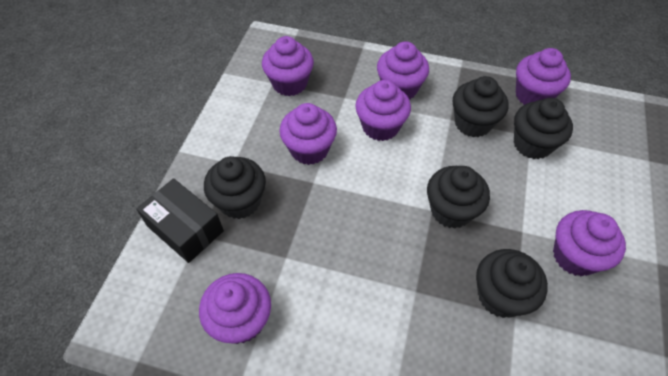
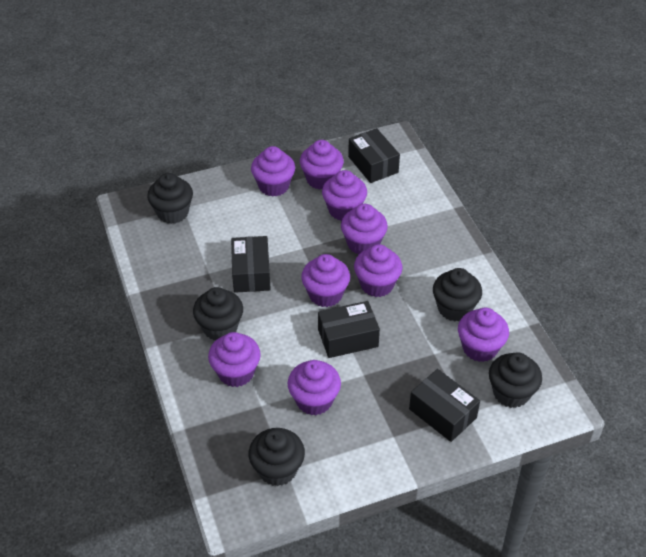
black box: [136,178,224,263] = 1 -> [231,236,271,293] [318,301,380,358] [348,128,400,183] [409,369,480,442] = 4
purple cupcake: [199,273,271,344] [262,36,314,96] [279,103,337,165] [355,80,411,141] [377,41,429,100] [516,48,571,105] [553,210,626,276] = 7 -> [208,332,261,387] [251,146,295,197] [288,360,341,415] [300,140,344,190] [301,254,350,307] [322,170,367,221] [341,204,388,255] [354,244,402,297] [458,308,509,362] = 9

